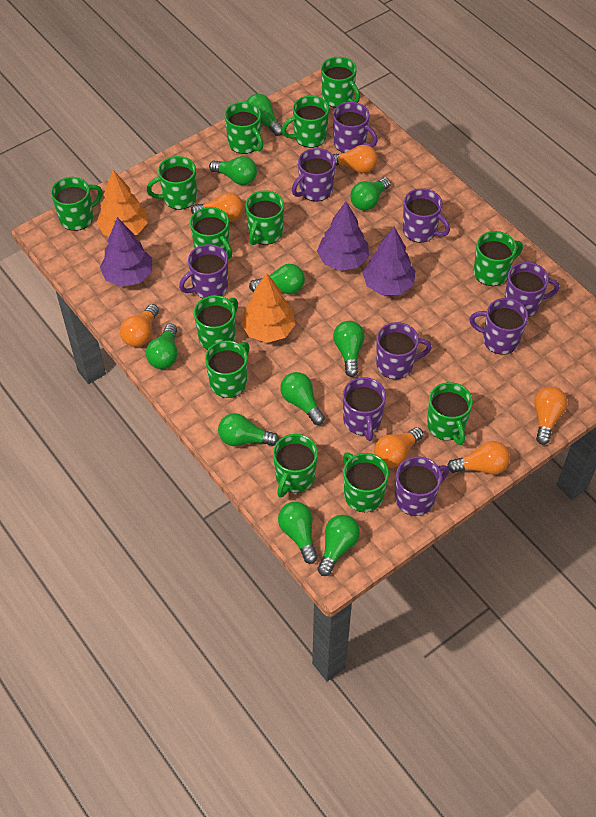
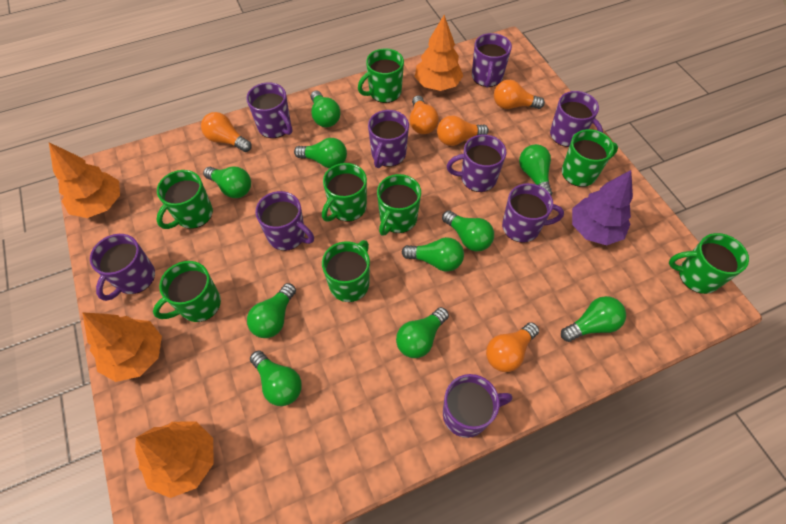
green mug: [51,177,103,231] [147,156,197,210] [190,207,232,259] [194,295,238,350] [205,340,250,398] [224,102,263,154] [245,190,284,245] [273,434,318,498] [282,96,329,148] [321,57,360,108] [343,452,389,512] [427,382,473,445] [474,231,523,286] = 13 -> [153,261,221,322] [156,170,213,229] [322,163,367,222] [322,240,370,302] [358,48,404,103] [377,174,421,235] [562,129,618,187] [669,233,749,294] = 8
orange light bulb: [120,304,159,347] [191,193,244,222] [333,145,378,173] [374,427,424,468] [447,441,510,474] [534,387,568,445] = 6 -> [201,112,252,152] [410,95,439,134] [437,116,489,146] [486,322,539,372] [494,80,545,109] = 5
orange tree: [96,170,148,236] [241,273,296,343] = 2 -> [49,142,120,218] [82,312,162,382] [135,421,214,498] [415,15,463,91] = 4
purple tree: [100,217,152,287] [317,201,369,271] [362,227,415,295] = 3 -> [572,170,633,245] = 1

